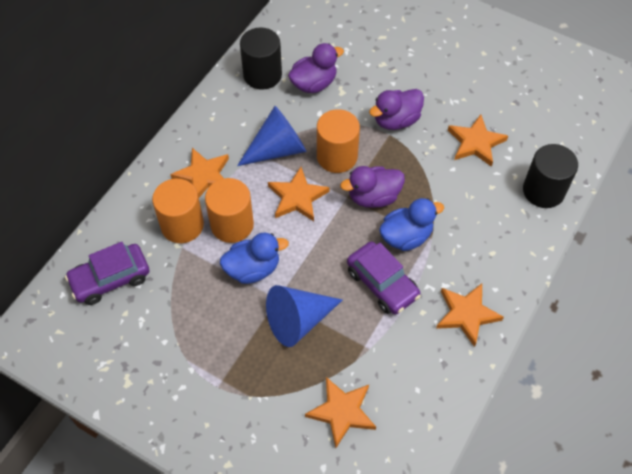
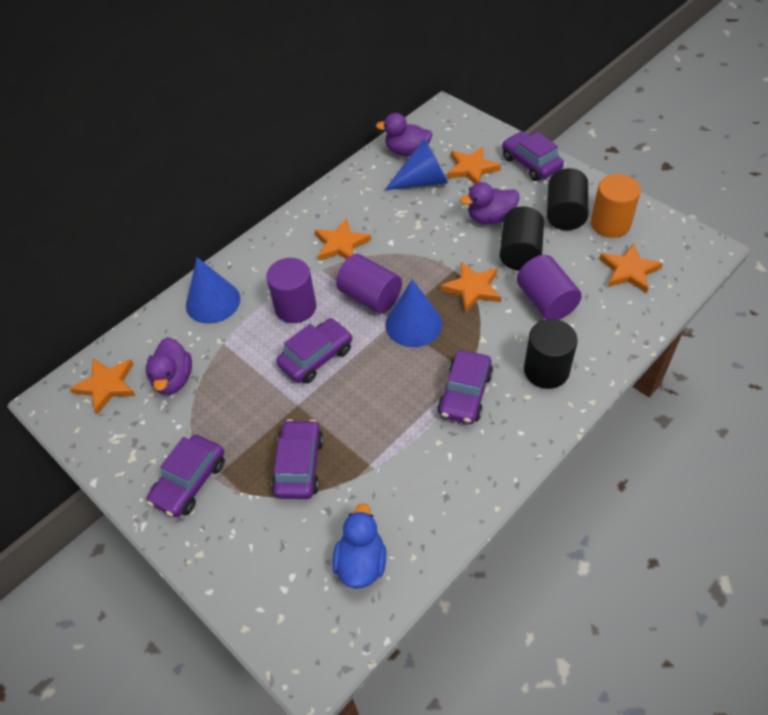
black cylinder: [240,27,282,90] [523,144,578,208] = 2 -> [500,206,544,271] [524,319,578,389] [547,168,588,230] = 3
blue cone: [237,106,306,166] [266,285,342,347] = 2 -> [186,257,240,324] [385,138,448,190] [385,279,443,347] = 3
blue duck: [220,232,289,284] [379,198,444,251] = 2 -> [332,503,386,589] = 1
orange cylinder: [152,179,204,243] [205,178,254,243] [317,109,360,173] = 3 -> [591,174,641,238] = 1
purple car: [65,242,149,305] [347,241,421,315] = 2 -> [147,435,225,518] [271,419,324,499] [276,318,352,384] [437,350,493,424] [502,131,564,181] = 5
purple cylinder: none = 0 -> [266,258,316,323] [336,254,402,314] [517,255,582,320] = 3

